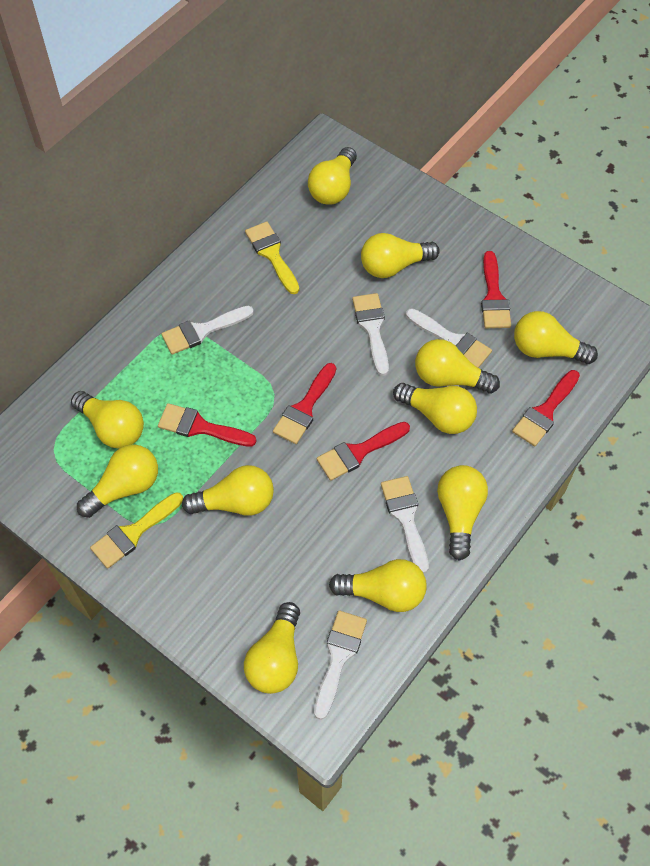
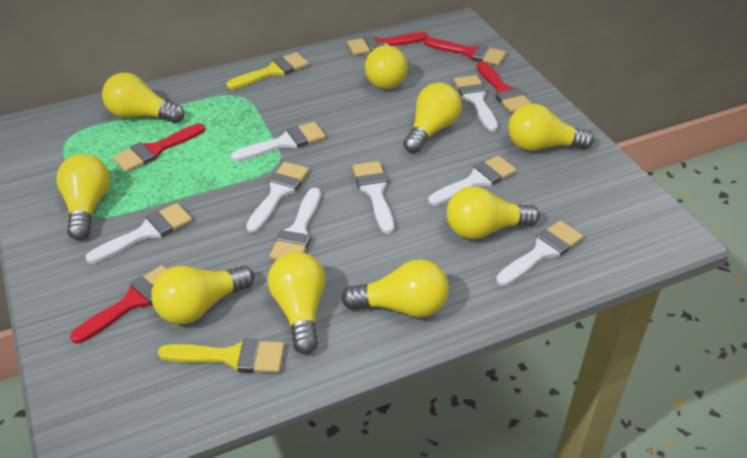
white brush: [162,306,254,355] [314,610,367,720] [352,293,389,376] [381,476,429,573] [406,308,492,368] = 5 -> [85,203,192,264] [231,122,326,162] [246,162,309,233] [270,188,321,260] [353,161,394,234] [428,155,517,206] [454,75,498,132] [496,221,583,286] = 8
yellow light bulb: [71,391,144,449] [77,444,158,518] [182,465,274,516] [244,602,300,694] [308,147,357,205] [329,559,427,612] [361,233,440,278] [393,383,477,434] [415,339,500,394] [437,465,488,561] [514,311,598,364] = 11 -> [56,154,110,240] [102,73,184,123] [151,266,254,324] [268,252,326,354] [341,259,449,318] [365,42,408,89] [403,82,462,153] [446,186,540,239] [508,103,594,151] = 9

